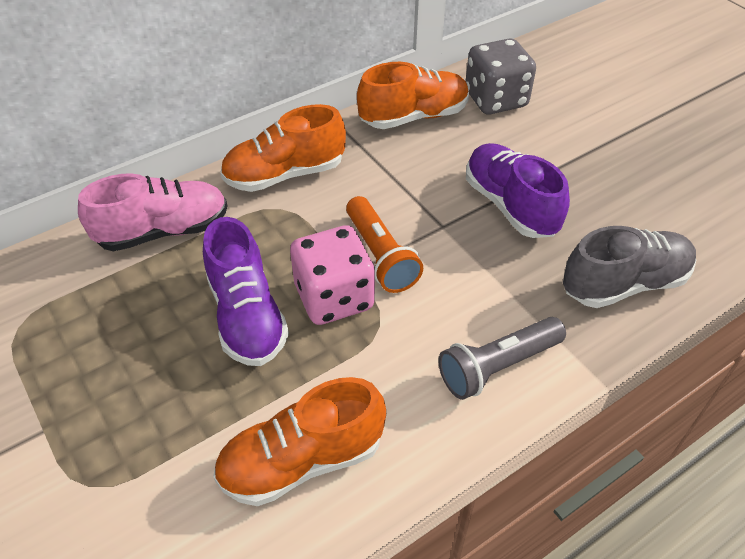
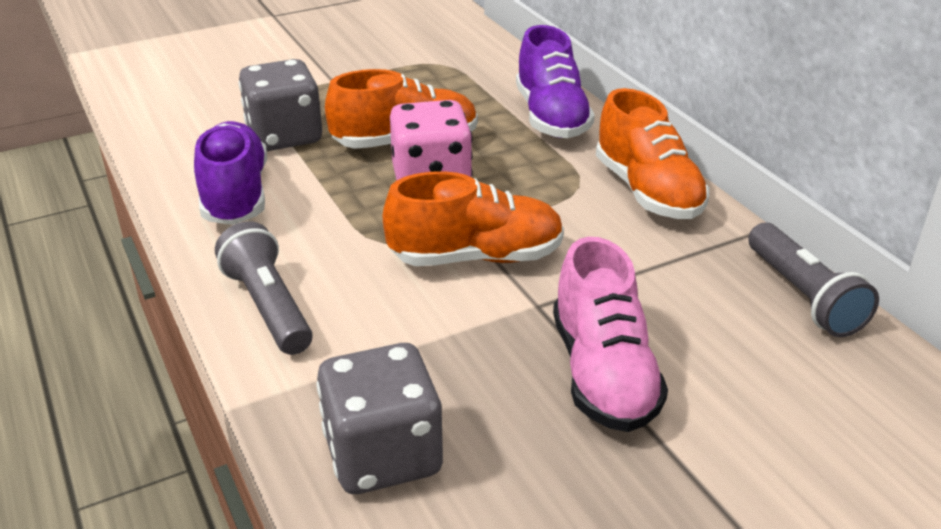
grey dice: [466,38,536,115] = 1 -> [238,59,322,151] [316,343,443,494] = 2
grey flashlight: [438,317,566,400] = 1 -> [215,221,313,355] [748,223,879,337] = 2
grey shoe: [563,226,696,308] = 1 -> none = 0
orange flashlight: [346,196,423,293] = 1 -> none = 0

